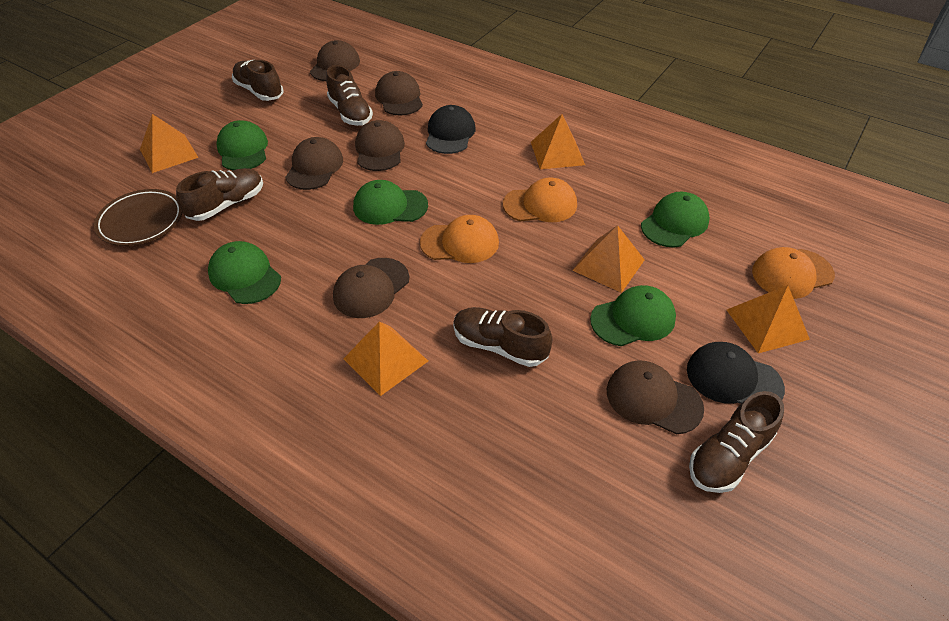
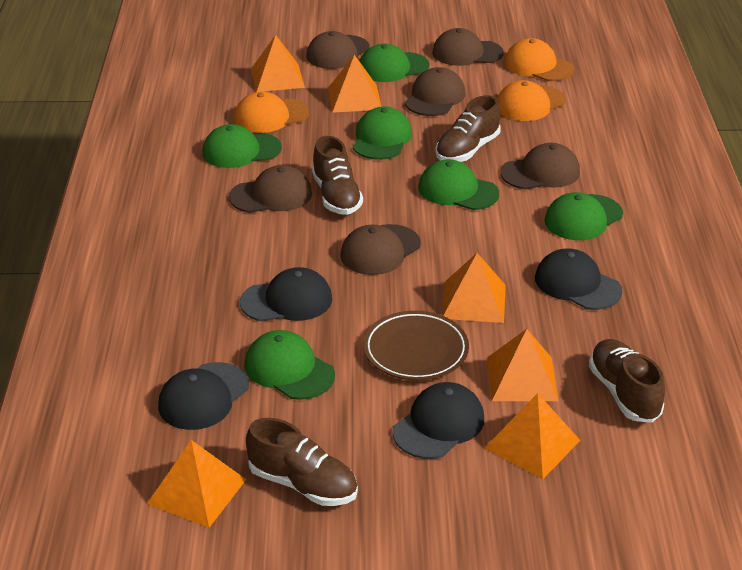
black cap: [426,105,475,154] [687,342,785,404] = 2 -> [158,362,249,430] [240,267,332,321] [392,382,484,459] [535,248,622,310] = 4
brown shoe: [176,168,263,221] [232,60,283,101] [326,65,373,126] [453,307,552,367] [689,391,784,493] = 5 -> [246,418,358,506] [312,136,363,215] [435,95,501,162] [589,339,665,423] = 4
green cap: [208,241,281,304] [216,120,268,170] [353,180,428,225] [590,285,676,346] [641,192,710,247] = 5 -> [202,124,282,168] [245,330,335,400] [353,106,412,160] [360,44,429,82] [418,159,499,210] [544,192,623,240] = 6
orange pyramid: [140,114,199,173] [343,321,428,396] [531,114,585,169] [572,225,645,293] [727,285,810,353] = 5 -> [147,440,246,528] [251,35,305,92] [328,55,381,113] [442,253,506,323] [485,393,580,479] [487,329,558,401] = 6

